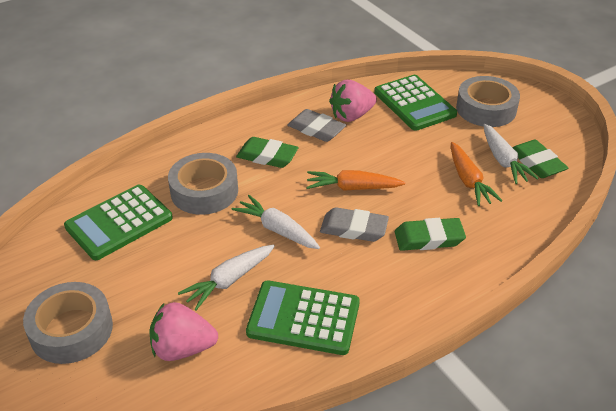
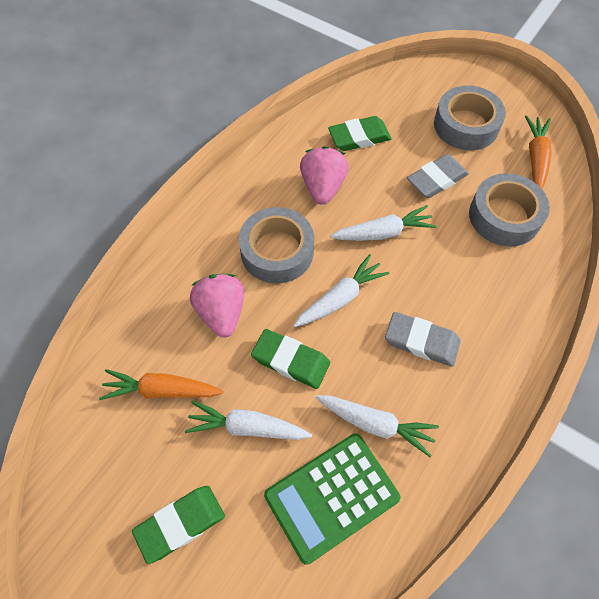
green calculator: [64,185,173,260] [246,280,360,355] [374,75,457,131] = 3 -> [264,434,400,565] = 1
white carrot: [178,245,275,310] [232,195,320,249] [484,124,539,184] = 3 -> [185,401,312,440] [293,254,389,327] [316,395,439,457] [330,205,437,241] = 4

